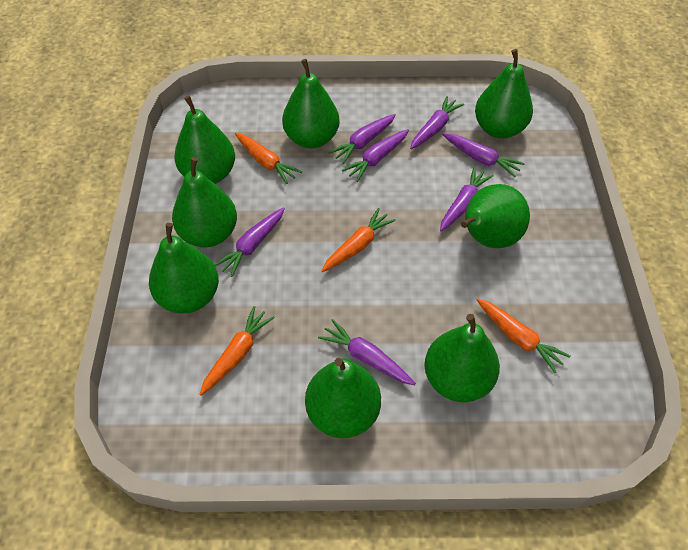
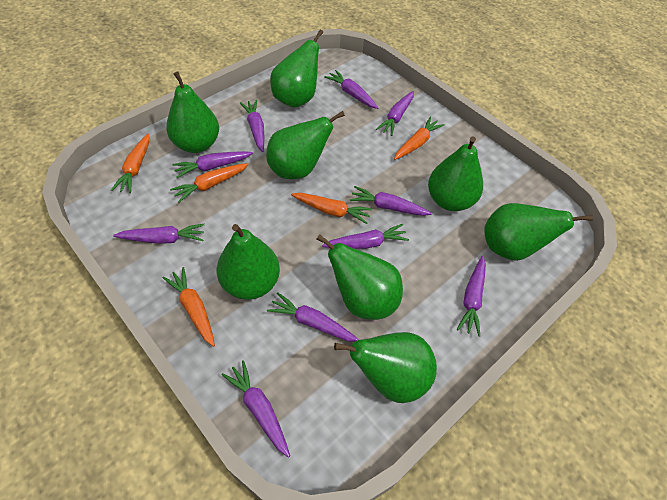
orange carrot: [199,306,275,395] [235,133,302,184] [321,208,396,272] [477,299,571,373] = 4 -> [111,134,150,193] [163,267,215,347] [170,163,249,203] [291,193,373,224] [394,117,445,160] = 5
purple carrot: [214,207,285,277] [318,319,416,385] [328,114,396,164] [342,129,409,182] [410,96,464,149] [440,167,494,232] [442,133,525,177] = 7 -> [113,224,204,244] [172,151,253,178] [222,360,290,458] [240,100,264,152] [267,292,359,342] [322,224,409,249] [324,70,378,109] [350,186,432,216] [376,91,414,136] [457,256,486,337] = 10

